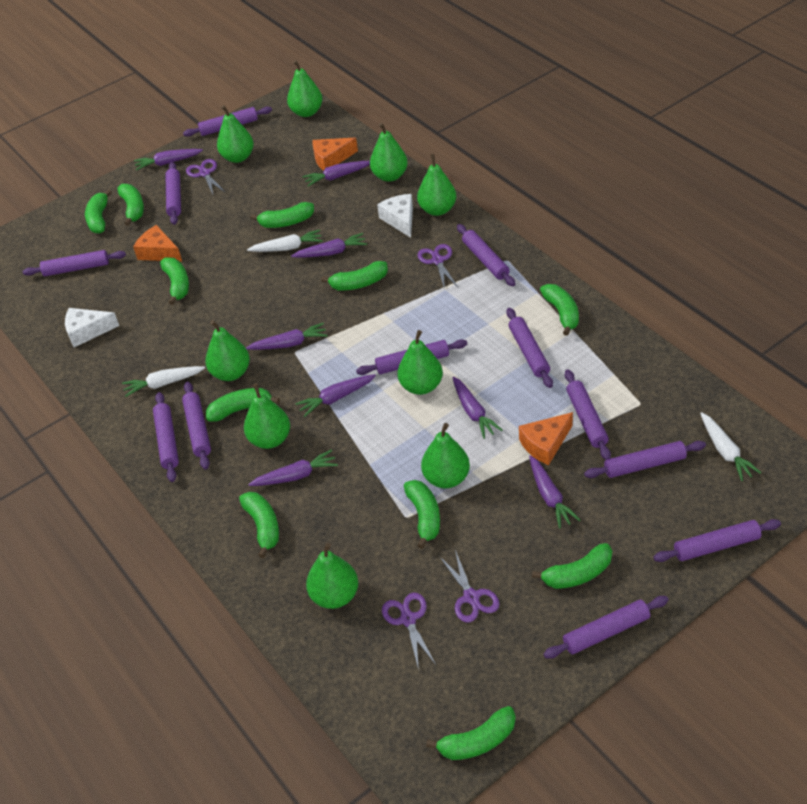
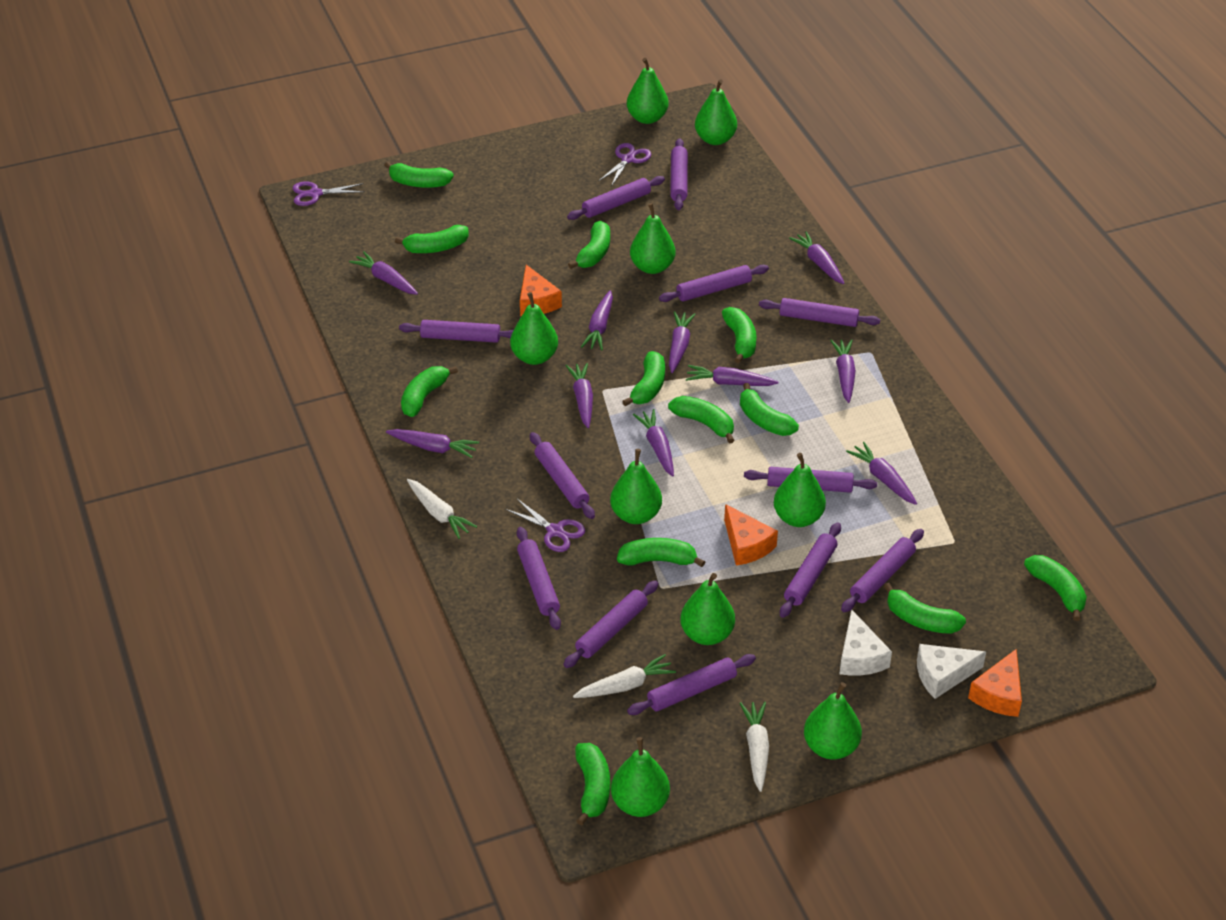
green banana: [85,189,112,234] [117,184,144,226] [160,257,189,305] [206,388,280,421] [239,492,279,558] [250,202,314,228] [321,261,388,290] [404,480,440,549] [426,706,516,760] [532,543,612,589] [540,284,579,336] = 11 -> [384,161,454,188] [395,225,469,253] [401,366,458,417] [568,221,610,269] [575,743,610,826] [617,538,705,567] [622,351,665,406] [668,396,735,444] [722,307,757,364] [740,383,799,436] [884,583,966,634] [1024,555,1087,621] = 12
purple carrot: [134,149,203,171] [246,323,328,350] [248,450,338,486] [291,233,367,258] [295,374,376,417] [303,161,370,187] [452,377,503,439] [529,455,580,528] = 8 -> [349,251,418,295] [386,429,479,458] [566,363,593,428] [581,290,613,350] [633,409,674,476] [669,311,695,373] [686,365,778,386] [789,231,845,284] [830,339,856,403] [846,442,917,505] = 10
purple scissors: [186,159,226,194] [382,593,436,670] [417,244,458,290] [439,550,500,622] = 4 -> [293,181,365,206] [505,499,585,552] [598,143,651,186] = 3

